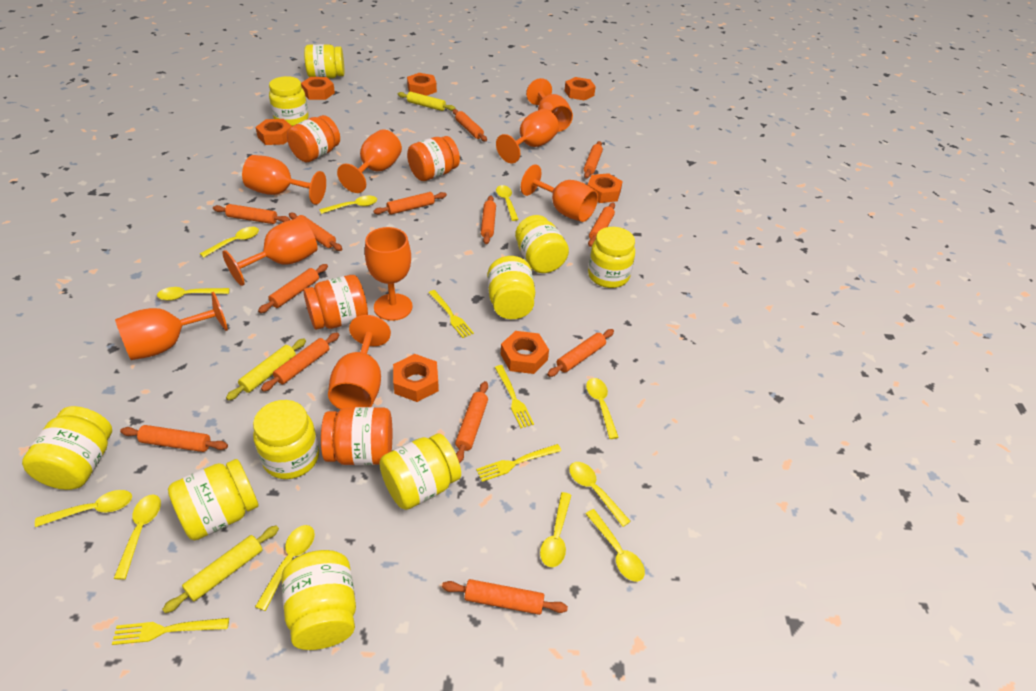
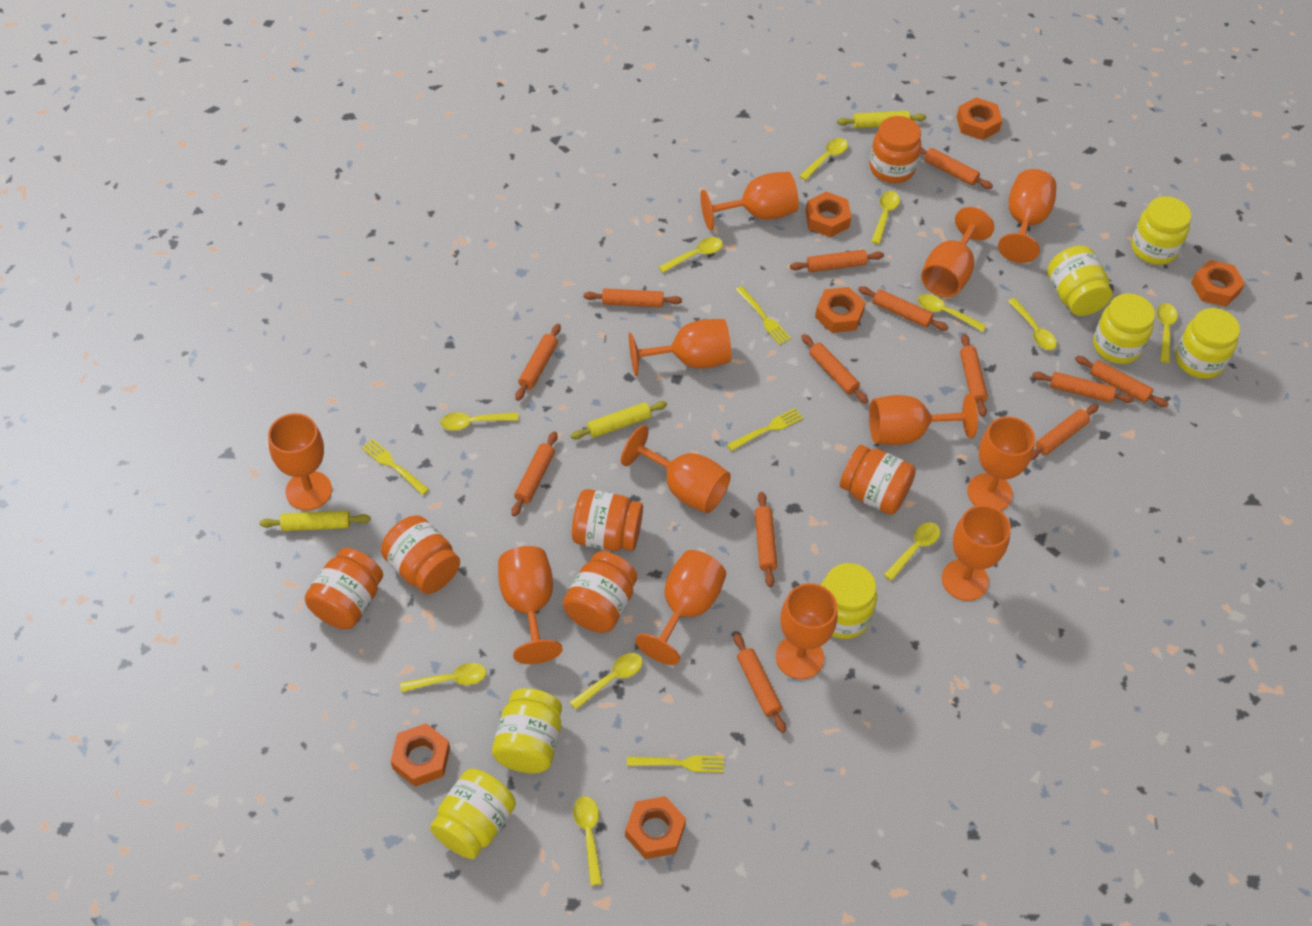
orange goblet: [115,292,228,360] [222,218,318,286] [242,155,326,205] [328,315,391,410] [337,129,402,193] [365,227,413,321] [496,109,559,163] [521,164,598,222] [526,78,573,132] = 9 -> [268,413,332,510] [498,546,562,664] [621,425,731,513] [629,319,731,376] [635,550,726,665] [700,172,799,230] [776,583,837,679] [869,394,978,445] [921,207,994,297] [942,505,1011,601] [967,417,1035,511] [998,169,1056,263] = 12
orange jar: [287,115,340,162] [303,275,368,330] [321,407,392,465] [407,136,460,181] = 4 -> [305,548,383,629] [381,515,460,594] [563,551,637,633] [572,489,643,551] [840,445,916,515] [869,116,921,183] = 6
orange nut: [255,119,292,145] [301,77,335,100] [393,354,439,402] [407,73,437,96] [501,331,549,374] [564,77,596,101] [588,173,623,203] = 7 -> [390,723,450,787] [625,796,686,859] [805,192,851,237] [815,287,866,333] [957,97,1002,140] [1191,260,1245,307] = 6
yellow jar: [22,406,112,490] [168,459,258,540] [253,400,319,479] [269,76,309,126] [281,550,356,650] [304,44,344,78] [379,433,461,510] [487,256,535,319] [515,215,569,273] [588,227,635,288] = 10 -> [430,769,516,859] [492,688,562,774] [821,563,877,639] [1047,246,1112,316] [1093,294,1155,364] [1131,196,1191,265] [1175,308,1240,379] = 7

